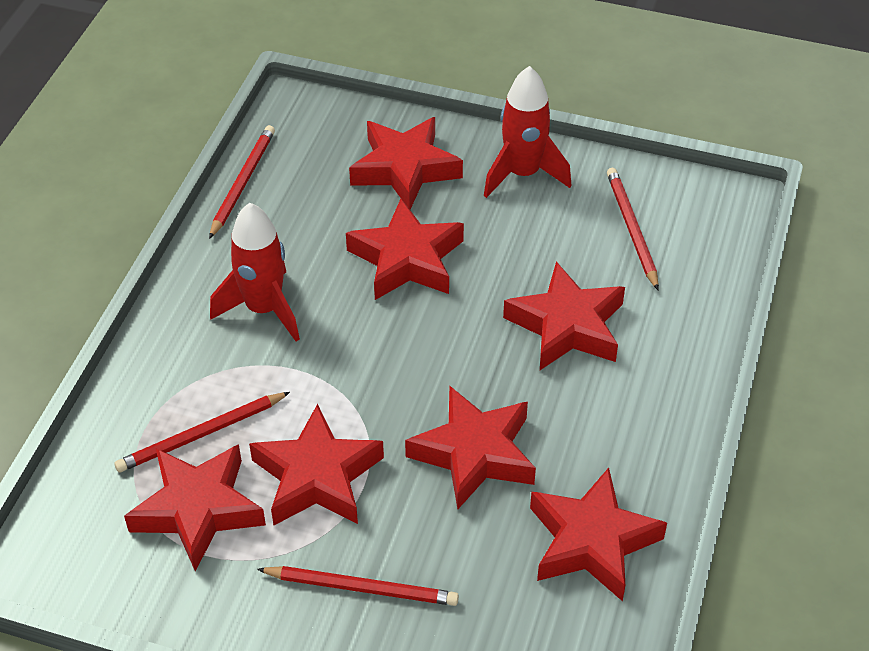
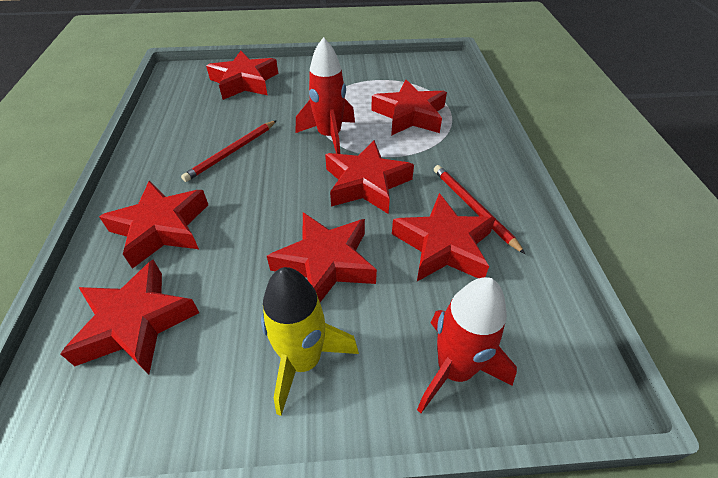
red pencil: [114,392,290,472] [209,125,275,239] [257,566,459,606] [607,168,659,290] = 4 -> [181,120,277,182] [434,165,525,254] = 2
yellow rocket: none = 0 -> [261,267,359,416] = 1

